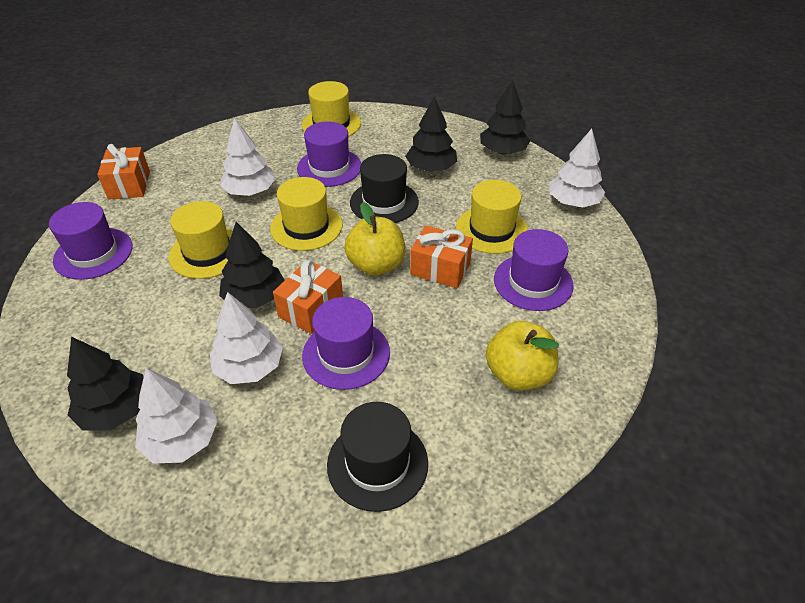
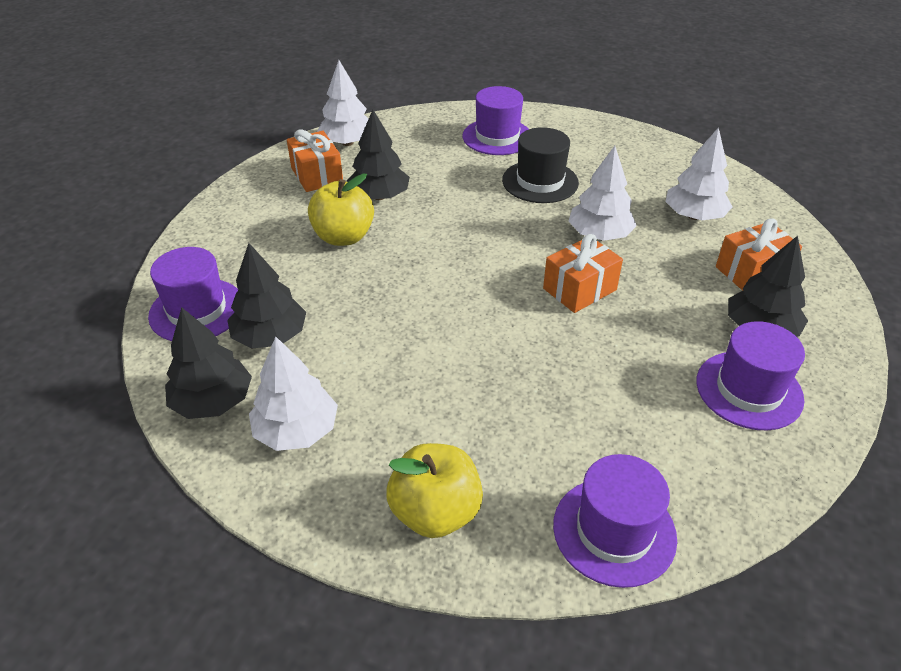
black hat: [327,402,428,512] [350,154,419,223] = 2 -> [502,127,579,203] = 1
yellow hat: [169,201,233,279] [270,177,342,251] [302,81,361,137] [456,180,528,254] = 4 -> none = 0

